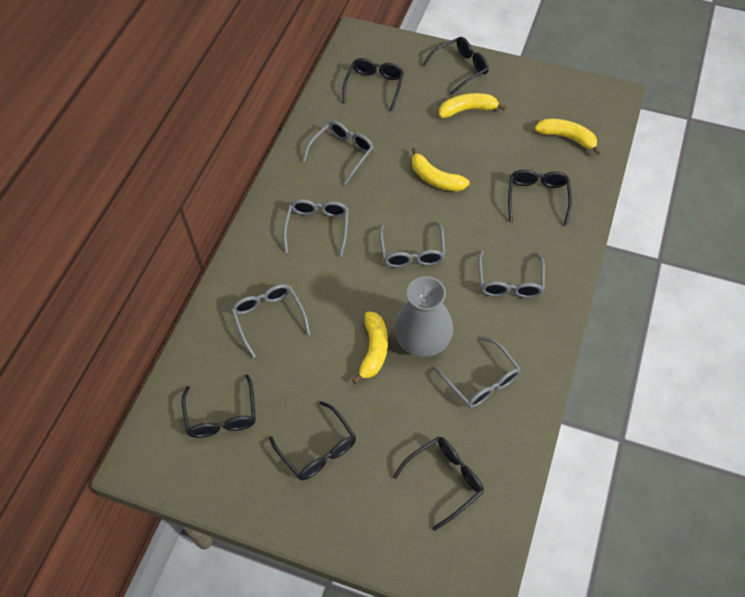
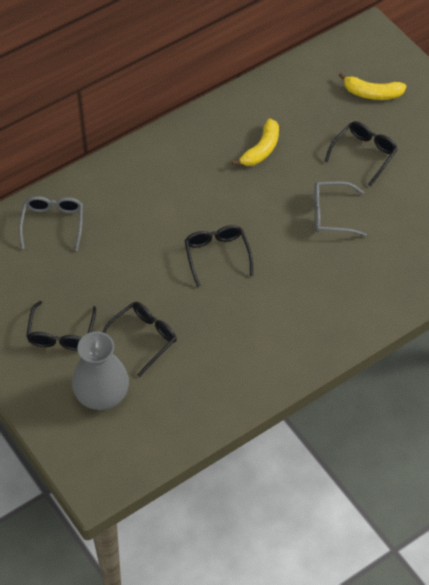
black glasses: [181,374,256,438] [269,401,356,480] [342,58,404,112] [393,436,484,531] [423,37,489,95] [508,169,572,226] = 6 -> [26,301,96,351] [102,302,177,377] [184,225,253,287] [324,121,398,186] = 4
grey glasses: [231,284,311,358] [283,199,349,257] [303,121,374,185] [379,221,445,268] [434,336,521,408] [478,250,545,298] = 6 -> [19,196,83,251] [314,181,367,236] = 2
yellow banana: [352,311,388,384] [412,147,470,192] [439,93,506,118] [535,119,601,155] = 4 -> [232,118,279,166] [339,72,406,100] = 2

